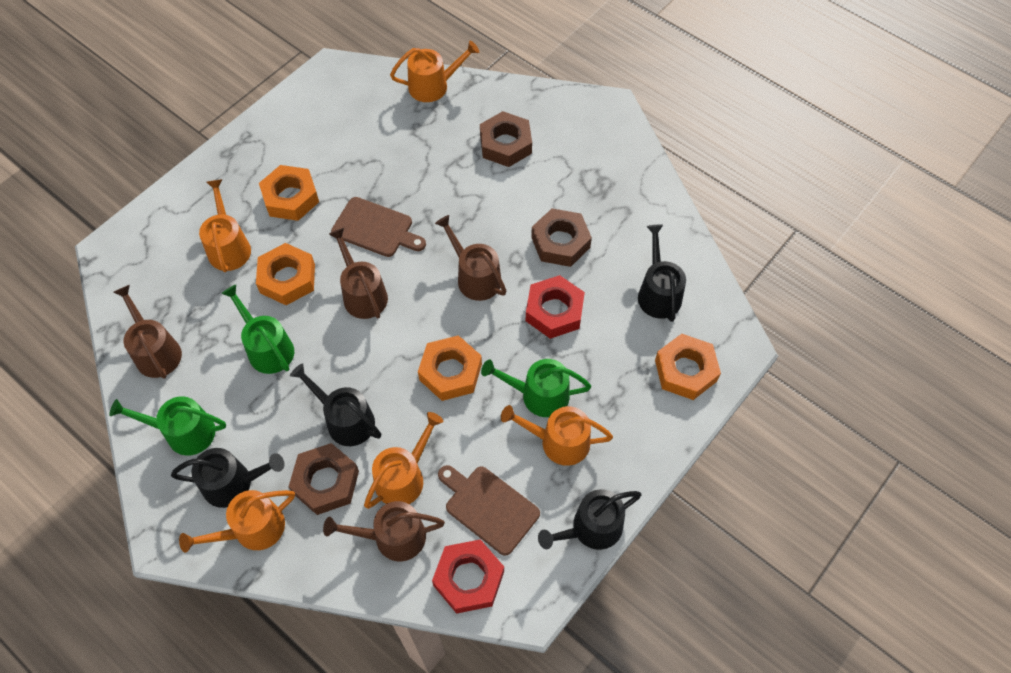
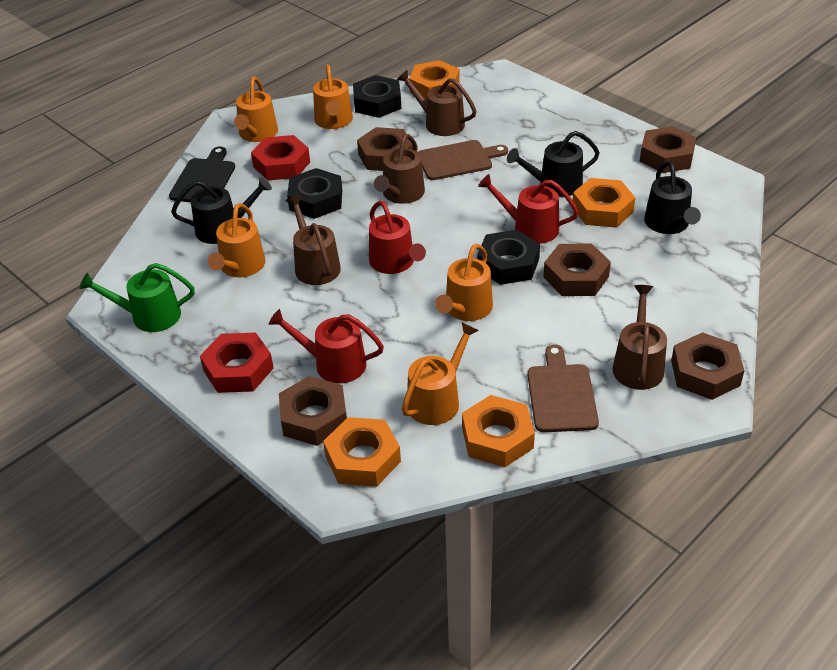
black cutting board: none = 0 -> [169,147,235,202] = 1
black nut: none = 0 -> [287,168,342,219] [353,75,401,118] [477,230,540,285] = 3
black watering can: [171,448,284,508] [290,363,381,446] [538,489,641,550] [638,224,686,322] = 4 -> [171,177,272,244] [507,131,600,197] [644,161,701,234] = 3
brown nut: [289,443,359,515] [480,111,532,167] [531,208,592,267] = 3 -> [279,376,347,446] [357,127,413,171] [543,244,611,296] [640,126,696,173] [671,332,745,400] = 5
green watering can: [109,396,226,456] [221,285,294,374] [481,359,591,417] = 3 -> [79,263,195,332] = 1
red watering can: none = 0 -> [269,309,384,384] [369,201,426,274] [478,174,579,244] = 3

